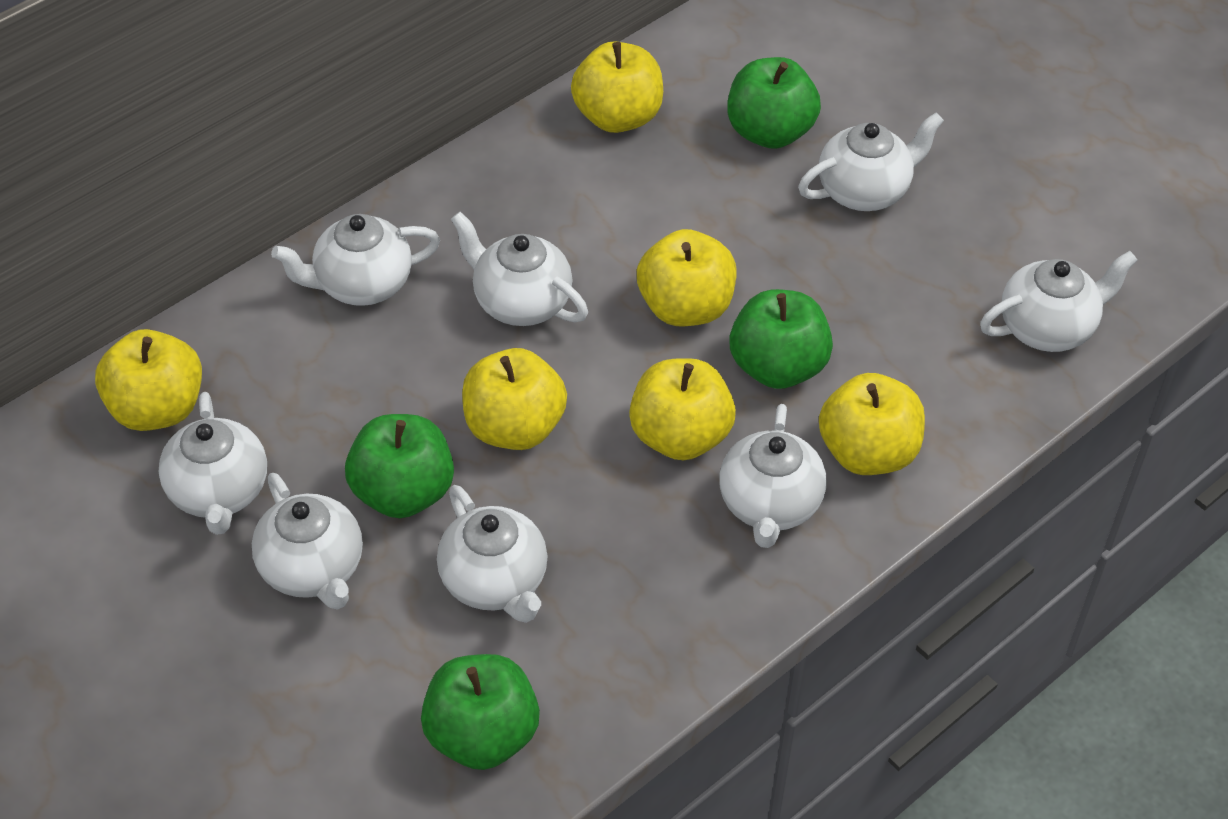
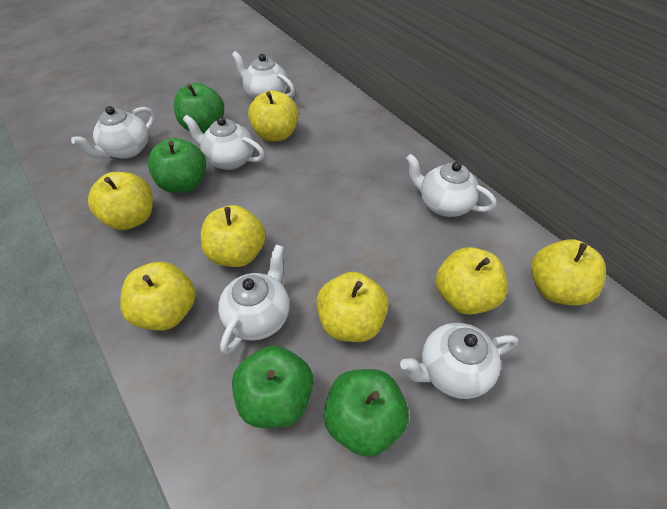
white teapot: [159,392,267,535] [252,473,363,610] [271,214,440,306] [437,485,548,623] [451,212,588,326] [719,404,826,548] [798,112,944,211] [980,251,1138,352] = 8 -> [71,106,155,159] [183,115,265,170] [218,244,290,354] [232,51,295,99] [400,323,518,399] [406,154,496,217] = 6
yellow apple: [95,329,202,431] [462,348,567,450] [571,41,663,133] [629,358,736,461] [637,229,737,326] [819,373,925,475] = 6 -> [88,172,153,230] [120,262,196,330] [201,205,266,267] [248,90,299,141] [317,272,389,342] [436,247,508,315] [531,239,606,306] = 7

